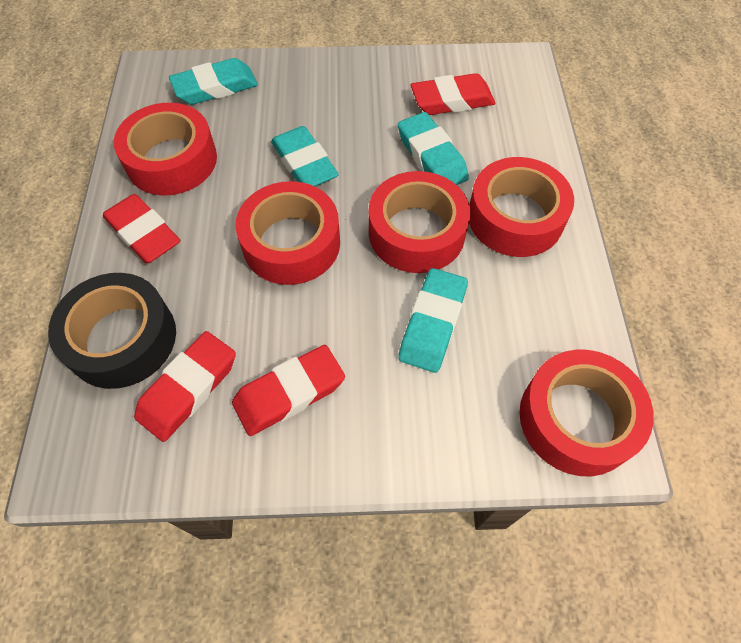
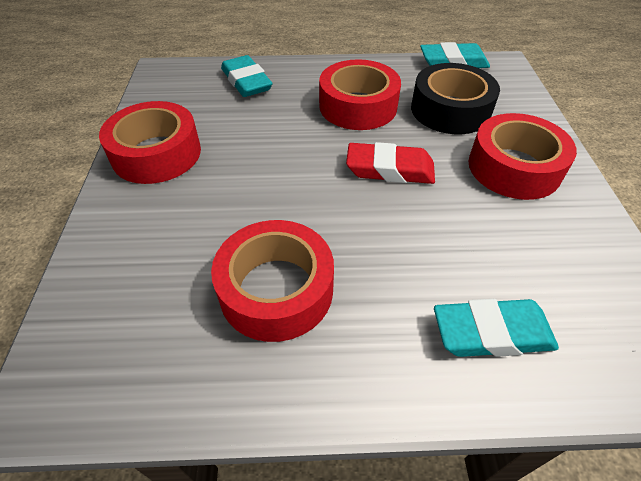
red eraser: [103,194,180,263] [134,331,236,442] [232,345,345,436] [411,73,495,115] = 4 -> [346,142,435,184] = 1
red tape: [114,103,217,195] [235,181,340,285] [369,171,470,273] [469,157,574,257] [520,350,654,476] = 5 -> [99,101,201,184] [211,220,334,342] [319,59,401,130] [468,113,577,200] = 4
turquoise eraser: [169,58,258,104] [271,126,339,186] [398,112,469,185] [398,268,468,373] = 4 -> [221,55,272,97] [420,42,490,68] [434,299,559,357] = 3

